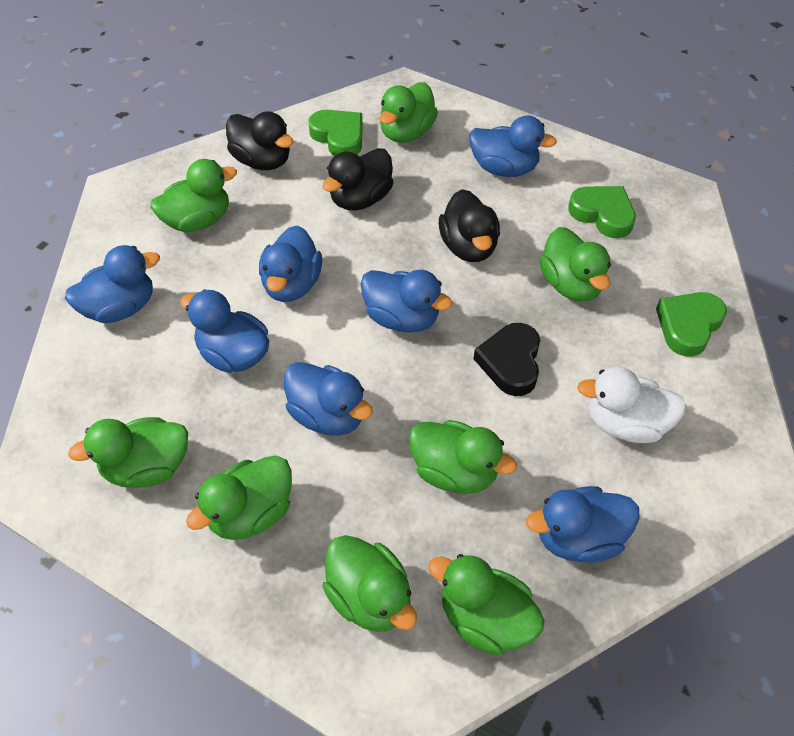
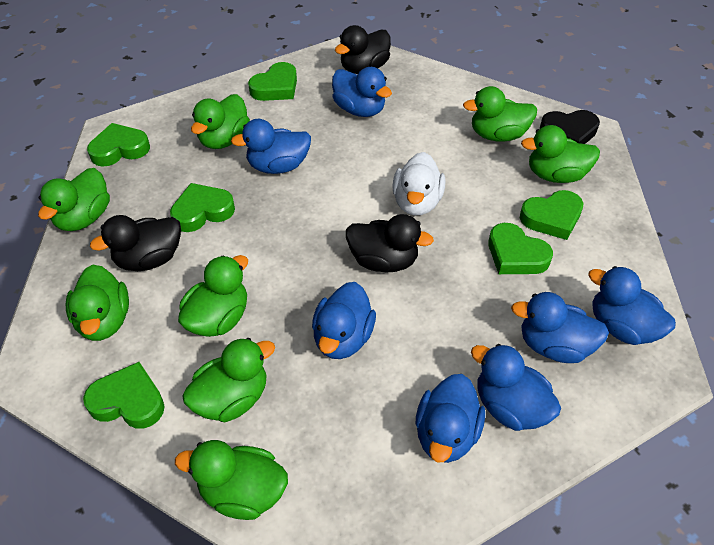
green heart: [308,110,363,156] [568,186,636,238] [656,292,727,357] = 3 -> [83,362,165,429] [87,123,150,167] [170,183,235,232] [248,62,297,101] [488,223,553,274] [520,190,584,240] = 6

